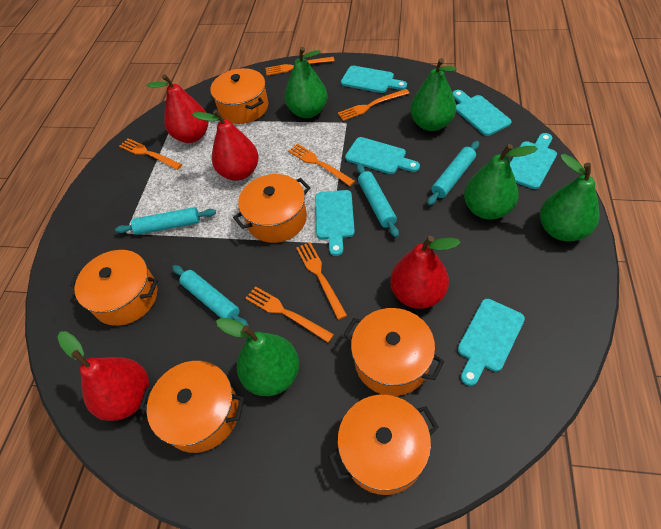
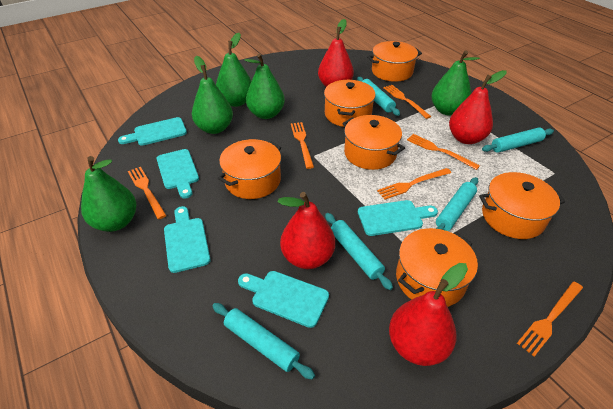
turquoise cutting board: [315,190,355,256] [341,66,407,93] [345,137,420,174] [452,90,512,136] [458,299,525,386] [510,133,557,189] = 6 -> [118,117,187,146] [157,149,199,199] [164,206,211,273] [238,271,329,328] [358,200,438,236] = 5
turquoise rolling pin: [115,207,216,235] [172,265,249,326] [357,164,399,238] [427,141,479,205] = 4 -> [212,303,315,380] [325,213,393,290] [357,77,400,116] [436,177,478,231] [482,127,554,153] = 5

